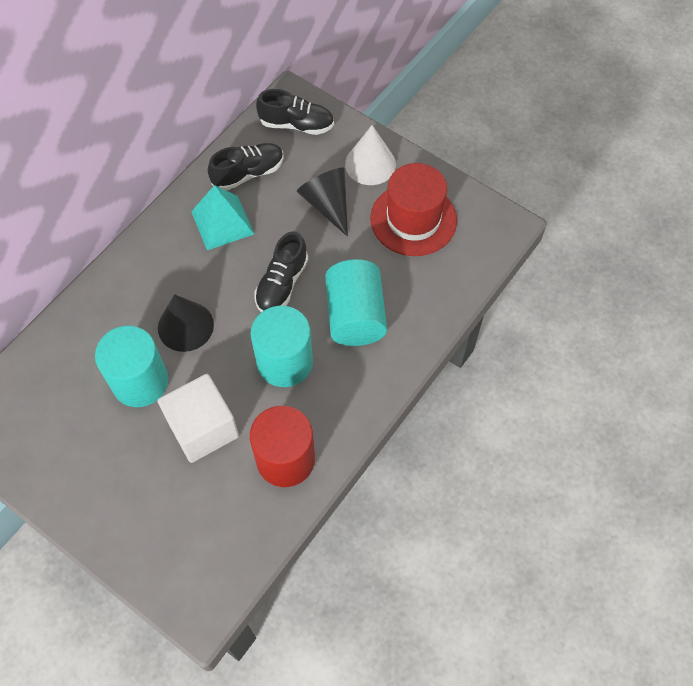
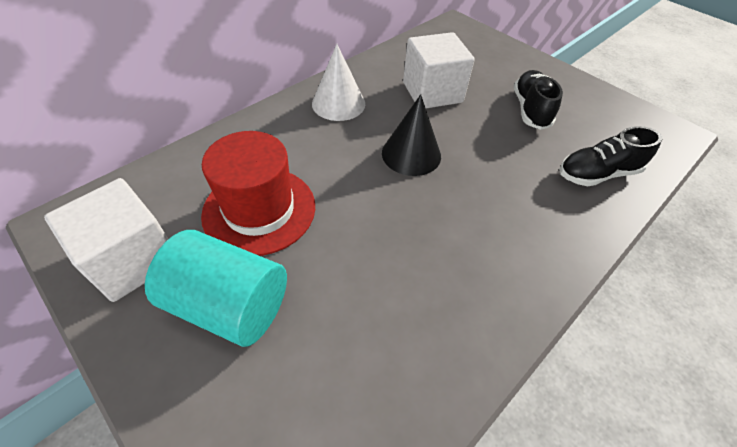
black cone: [158,294,214,352] [297,168,348,237] = 2 -> [382,94,441,176] = 1
black shoe: [208,143,284,191] [254,231,308,312] [256,89,334,135] = 3 -> [514,70,563,130] [559,126,662,186] = 2
red cylinder: [250,406,315,487] = 1 -> none = 0
turquoise cylinder: [95,326,168,407] [250,306,313,387] [325,259,387,346] = 3 -> [145,230,287,347] = 1
turquoise pyramid: [191,185,254,250] = 1 -> none = 0
white cube: [158,374,239,463] = 1 -> [44,178,168,302] [403,32,475,108] = 2

